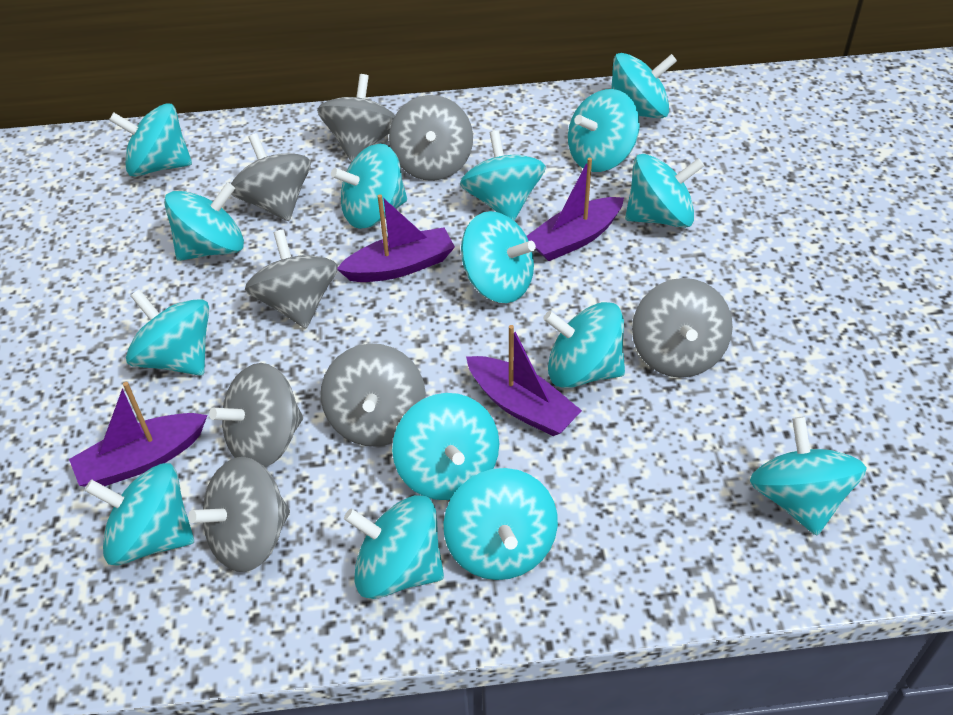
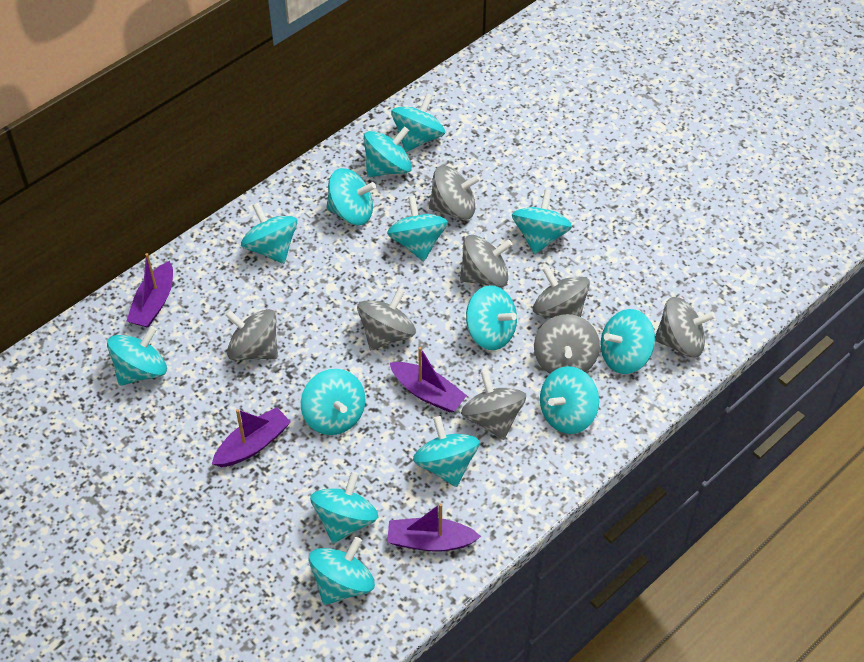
turquoise spinning top: [84,463,194,566] [109,103,192,177] [126,289,209,376] [164,182,244,261] [331,144,407,229] [344,495,444,599] [392,393,499,500] [443,468,558,580] [460,130,546,221] [461,211,536,303] [543,302,625,388] [568,89,640,172] [611,53,677,118] [625,154,704,228] [750,417,867,536] = 15 -> [107,326,167,386] [241,202,298,264] [301,369,365,435] [309,537,375,605] [310,471,378,543] [326,168,376,225] [363,127,412,177] [387,196,448,261] [391,93,445,152] [413,416,480,487] [466,285,517,350] [512,189,572,254] [540,366,599,434] [601,309,655,374] = 14

